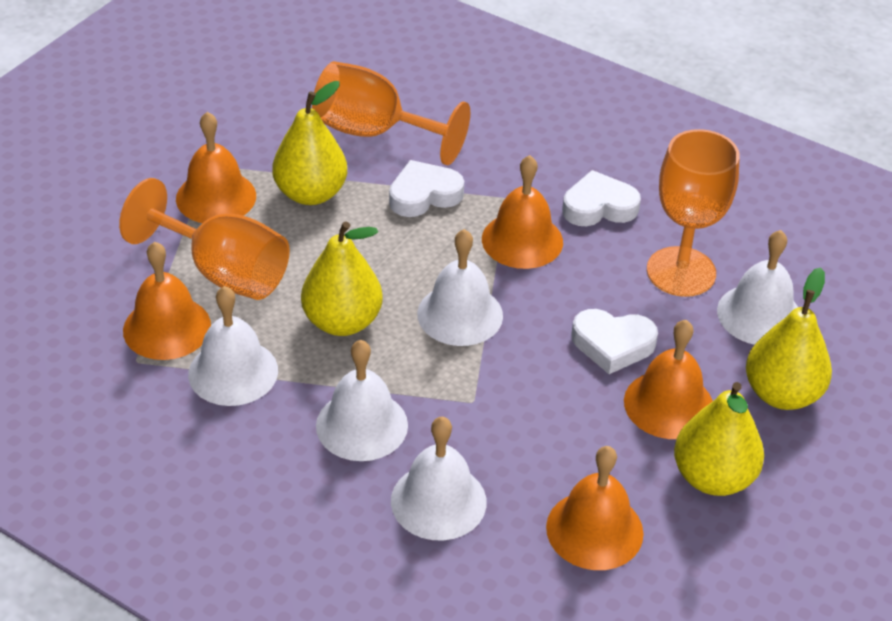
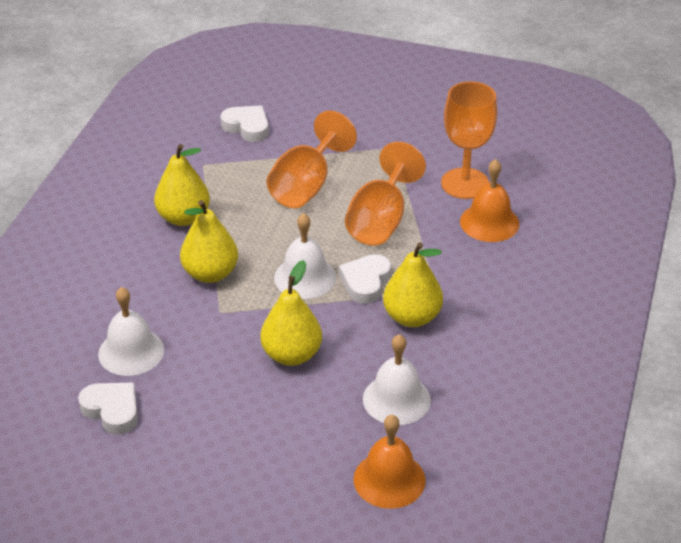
orange bell: [123,242,211,360] [176,112,256,223] [482,155,563,269] [546,446,644,570] [624,320,713,439] = 5 -> [353,415,426,509] [460,159,519,242] = 2
white bell: [188,286,278,406] [316,340,408,461] [391,417,487,541] [417,229,503,346] [717,230,798,345] = 5 -> [98,287,164,376] [274,213,336,299] [363,334,431,425] = 3

